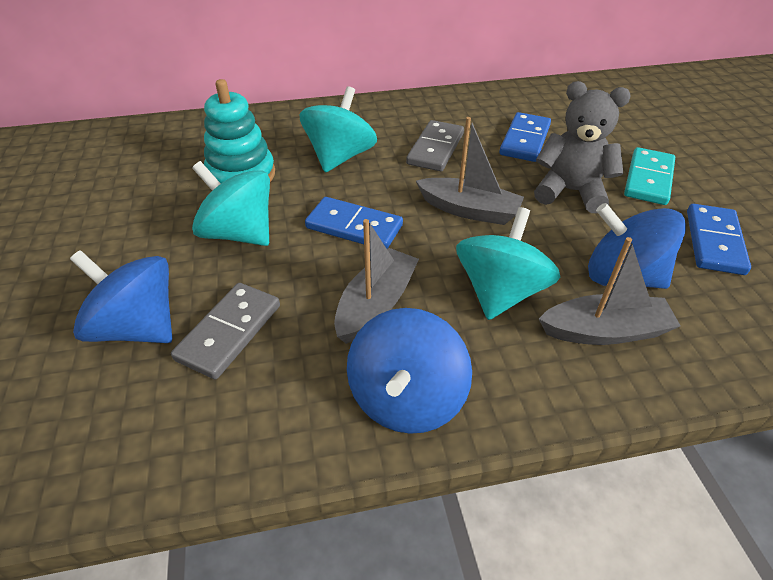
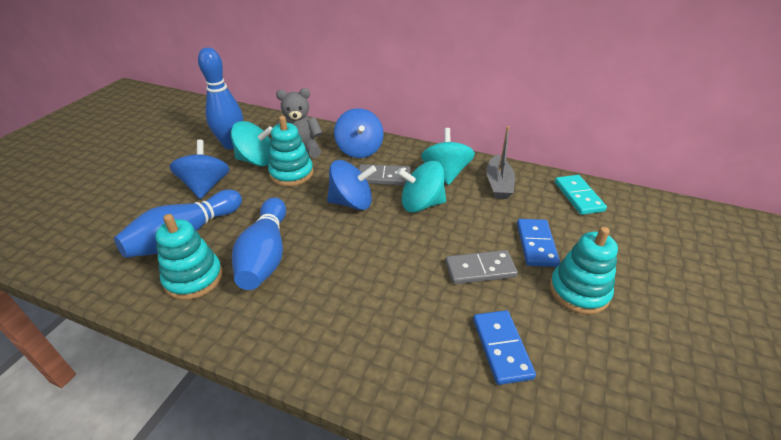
blue bowling pin: none = 0 -> [114,190,242,258] [198,47,243,149] [232,197,286,290] = 3
blue domino: [305,197,403,249] [499,112,551,162] [687,204,751,275] = 3 -> [473,310,536,385] [517,219,560,267] = 2
grey boat: [334,219,419,344] [416,117,524,225] [539,237,681,345] = 3 -> [486,126,515,199] = 1
turquoise stacking toy: [204,79,275,183] = 1 -> [155,214,223,300] [268,116,313,186] [550,227,618,315] = 3

